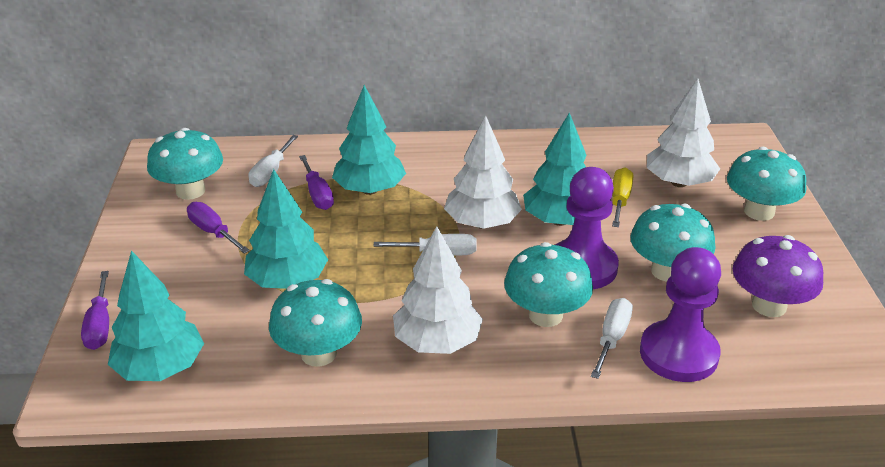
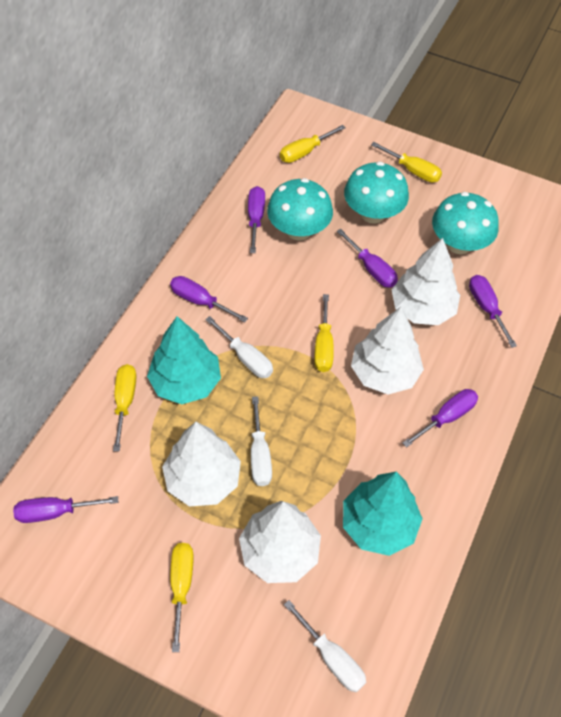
purple mushroom: [733,235,823,317] = 1 -> none = 0
purple pawn: [556,167,619,289] [640,247,721,382] = 2 -> none = 0
purple screwdriver: [81,271,109,350] [187,202,250,254] [299,155,334,210] = 3 -> [13,496,118,523] [170,276,248,322] [248,186,265,253] [337,229,398,288] [403,389,478,448] [469,275,517,348] = 6
turquoise mushroom: [147,128,223,200] [269,279,362,367] [504,242,593,327] [630,203,716,282] [727,147,806,221] = 5 -> [267,178,333,241] [344,161,409,224] [432,192,499,254] = 3
turquoise tree: [108,250,204,381] [244,169,328,289] [332,85,406,195] [523,113,587,226] = 4 -> [147,316,221,404] [343,472,423,556] = 2
white tree: [393,226,483,354] [444,115,522,229] [647,78,720,187] = 3 -> [162,422,241,507] [239,501,321,583] [351,307,424,394] [391,238,460,325] = 4
yellow screwdriver: [612,168,633,227] = 1 -> [113,364,137,452] [170,543,194,652] [280,125,346,163] [314,294,334,372] [371,142,442,182] = 5

